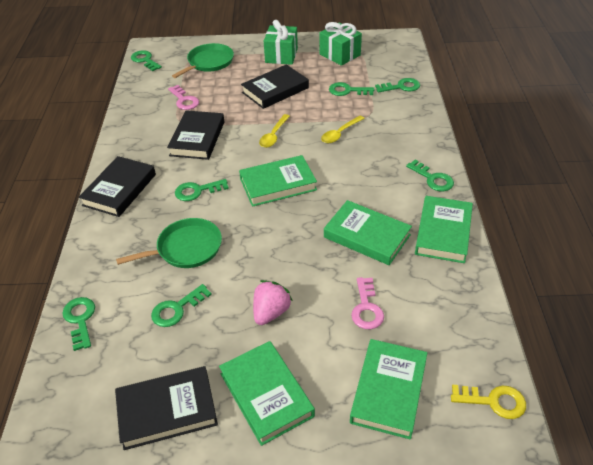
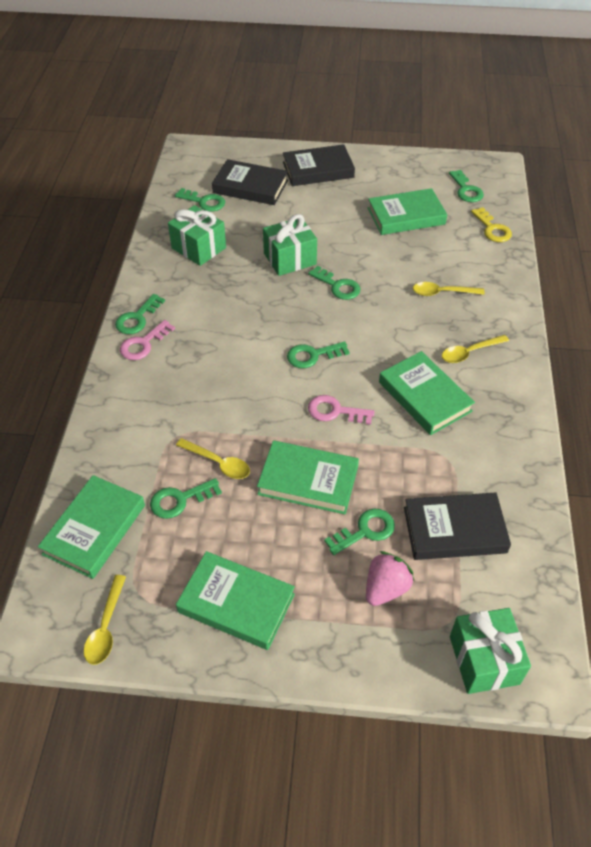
black book: [79,156,156,217] [115,366,218,450] [167,110,224,160] [241,64,309,109] = 4 -> [212,159,288,205] [283,144,355,186] [404,492,511,560] = 3
green gift: [264,20,298,65] [320,22,362,66] = 2 -> [168,205,226,266] [263,214,317,276] [450,608,531,694] = 3
green pan: [116,218,222,268] [172,43,234,78] = 2 -> none = 0
yellow spoon: [259,114,290,148] [321,116,365,143] = 2 -> [84,575,126,665] [176,438,250,479] [413,282,485,296] [442,335,509,363] = 4

